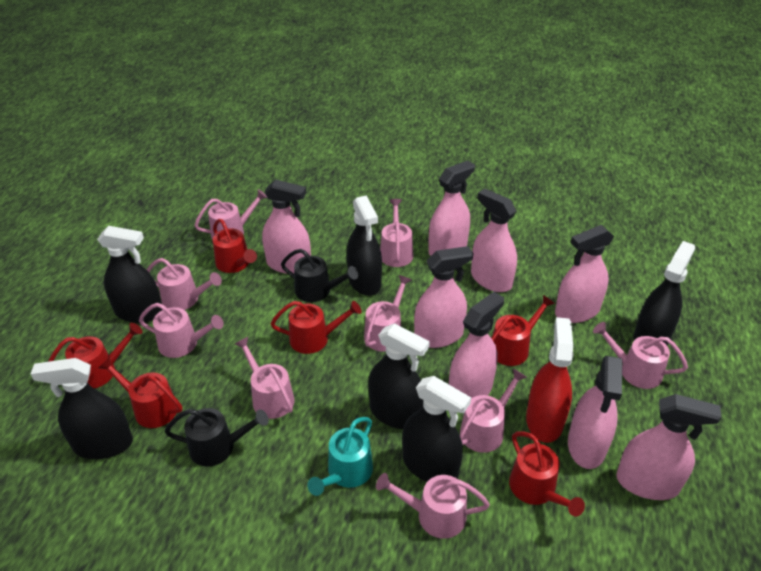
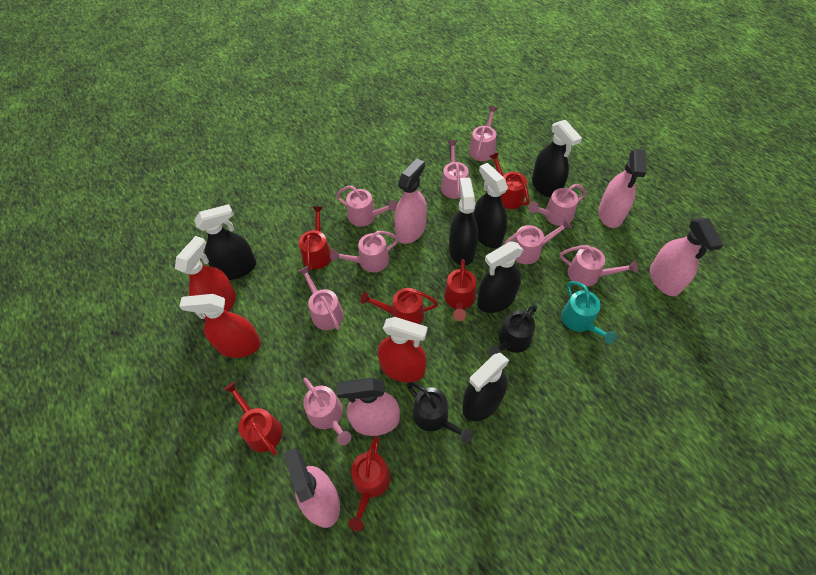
pink spray bottle: [262,179,311,274] [414,246,473,348] [429,161,475,256] [449,292,504,399] [471,189,517,292] [555,225,614,323] [568,356,622,469] [616,394,721,500] = 8 -> [283,448,340,528] [337,378,400,436] [394,159,427,244] [598,149,647,228] [650,217,723,296] = 5
red spray bottle: [526,317,573,443] = 1 -> [175,236,236,321] [179,294,261,358] [378,317,428,382] = 3

